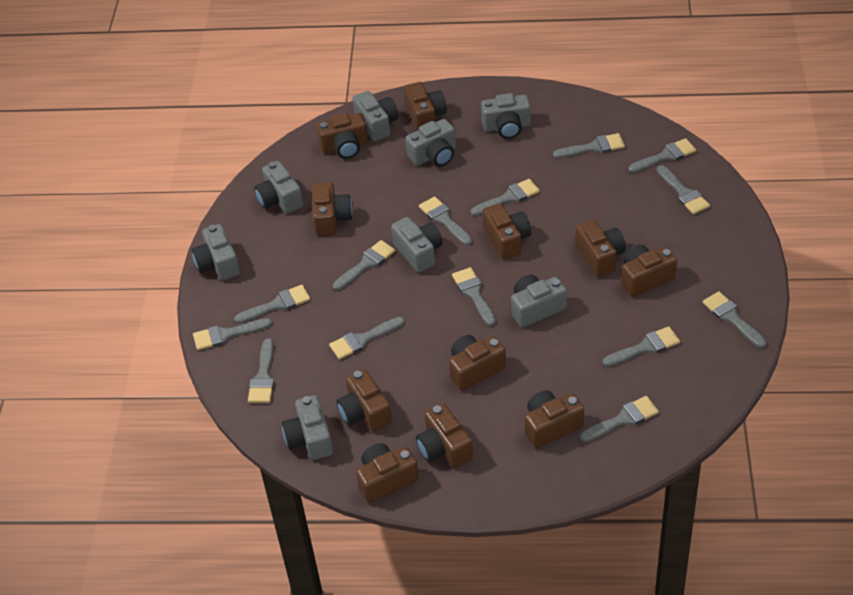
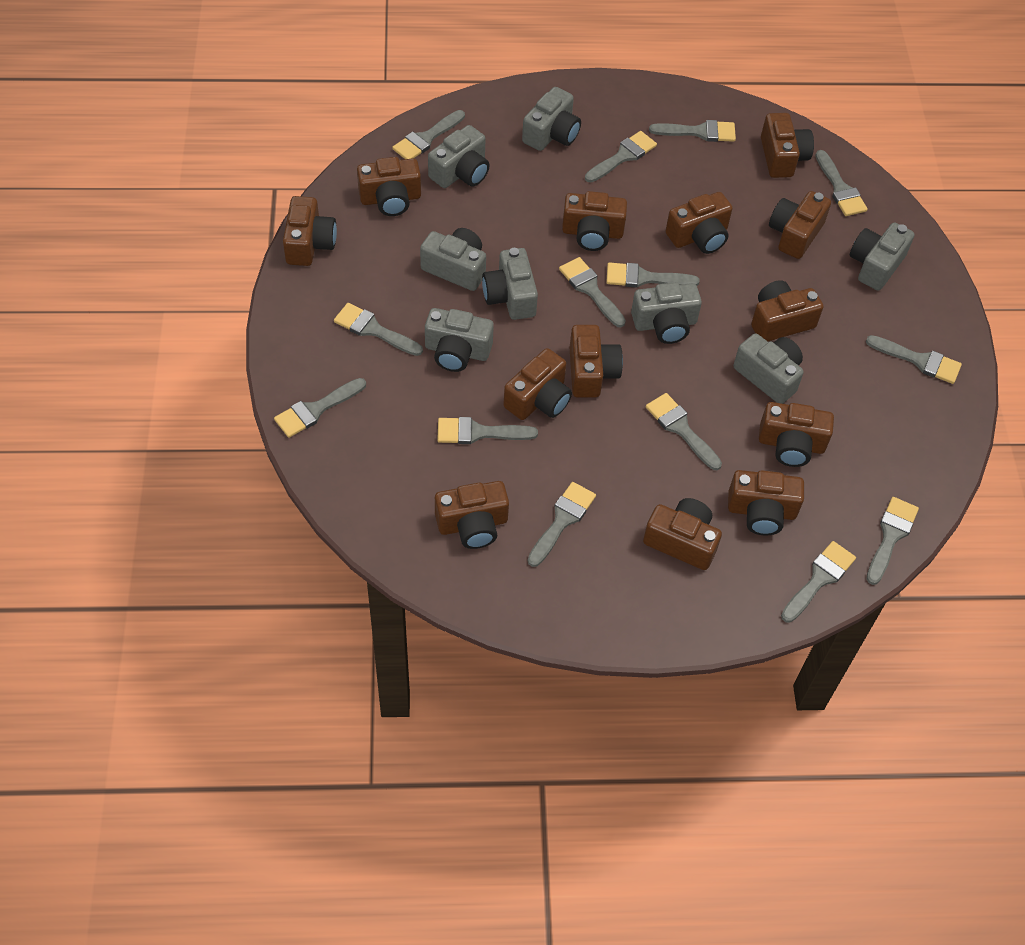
brown camera: [312,182,353,236] [316,113,368,159] [337,369,392,432] [356,443,419,503] [404,82,447,131] [416,403,473,468] [449,335,506,391] [483,203,531,260] [525,390,584,448] [575,220,626,277] [621,245,677,297] = 11 -> [283,196,337,266] [357,157,421,216] [435,481,509,549] [503,348,572,420] [562,191,627,251] [569,325,623,398] [643,498,722,570] [666,192,733,254] [728,470,804,536] [751,280,824,341] [759,402,834,467] [761,113,814,178] [769,191,831,259] = 13

